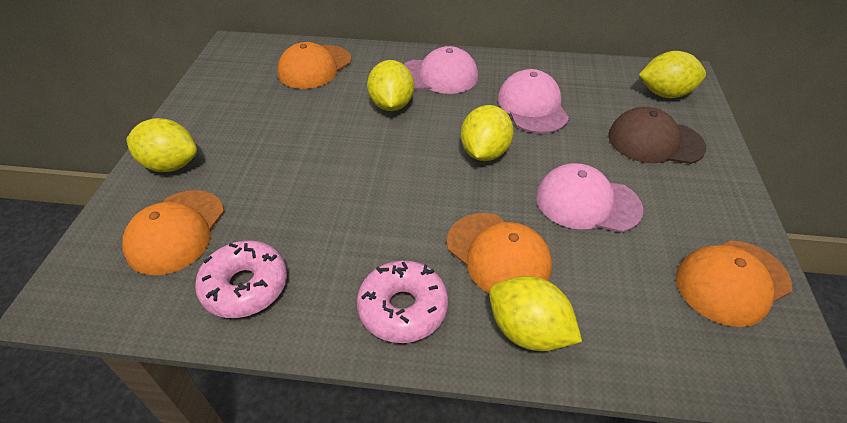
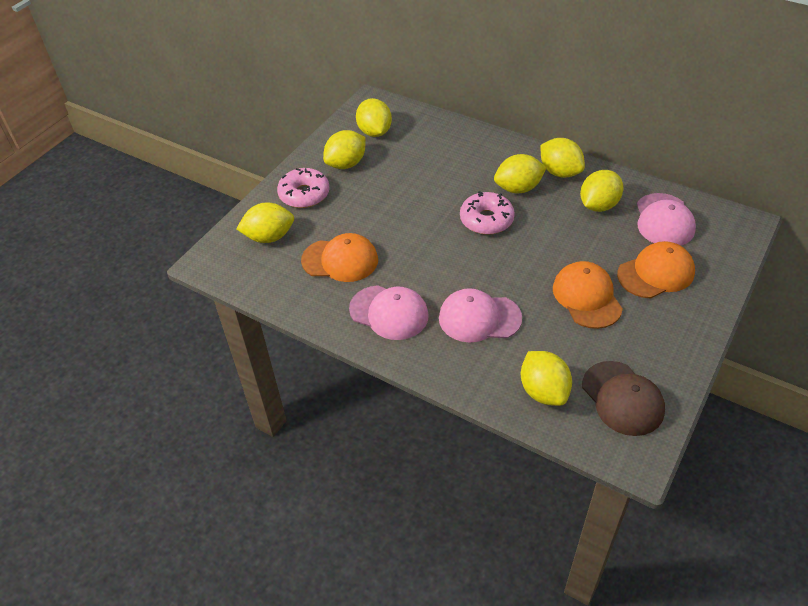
orange cap: [122,190,224,275] [277,42,351,89] [447,213,552,293] [676,240,792,327] = 4 -> [301,233,378,282] [553,261,623,329] [617,241,695,298] = 3
yellow lemon: [126,118,197,172] [367,60,414,111] [461,105,514,161] [489,276,582,351] [639,51,706,98] = 5 -> [236,202,294,243] [323,130,366,169] [356,98,392,137] [494,154,547,193] [521,351,572,406] [540,138,585,178] [580,170,623,212] = 7

